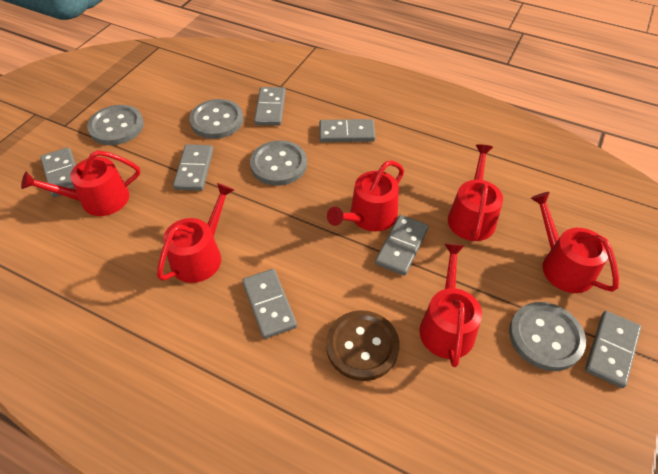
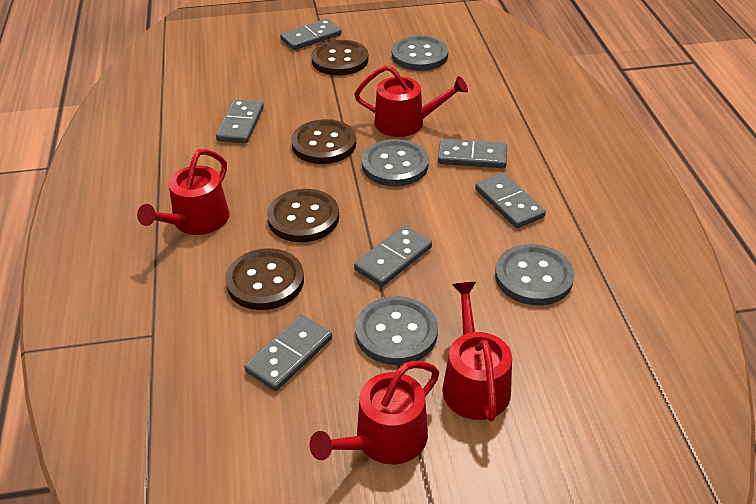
brown button: [326,310,400,381] = 1 -> [225,248,304,310] [267,189,339,242] [291,119,356,164] [311,40,369,75] = 4
grey domino: [41,147,76,197] [173,144,213,191] [242,269,297,339] [254,87,286,126] [319,119,376,142] [375,215,429,276] [585,311,641,388] = 7 -> [216,99,264,143] [244,315,332,391] [280,19,342,50] [354,225,432,287] [438,138,507,168] [475,173,546,228] = 6
red watering can: [21,150,140,216] [157,183,234,283] [327,160,404,231] [419,244,482,367] [448,144,503,241] [531,192,619,293] = 6 -> [137,149,229,235] [309,361,439,464] [354,65,468,137] [442,282,512,422] = 4

